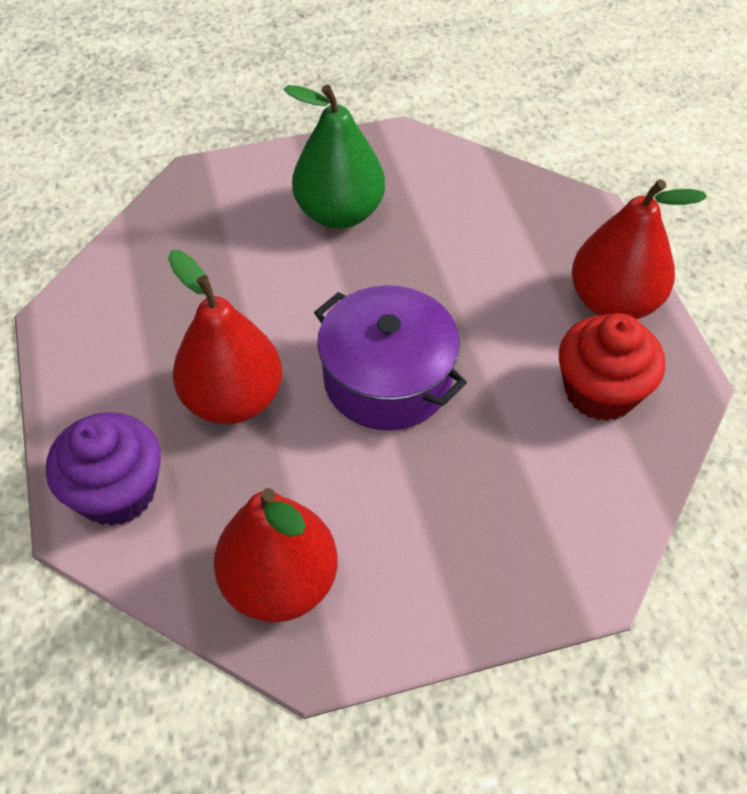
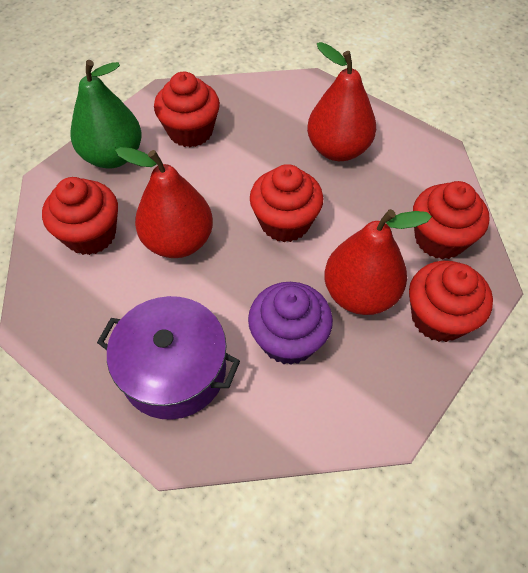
red cupcake: [559,313,665,421] = 1 -> [42,177,118,255] [154,72,220,147] [250,164,323,242] [409,261,493,342] [413,181,489,259] = 5

